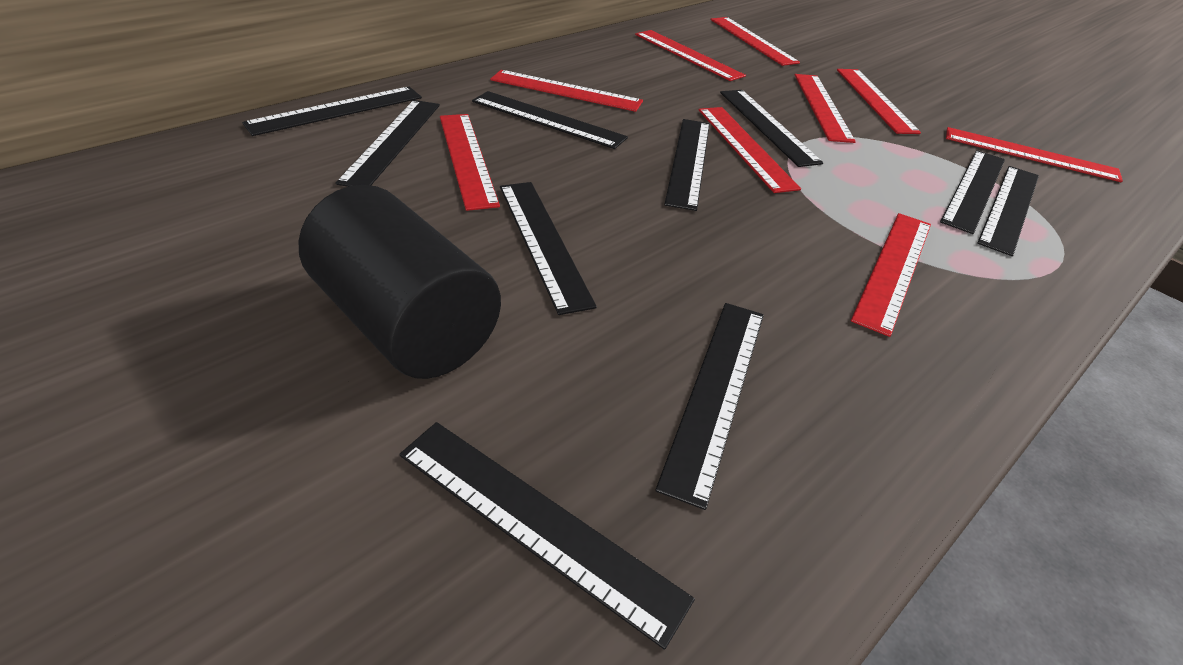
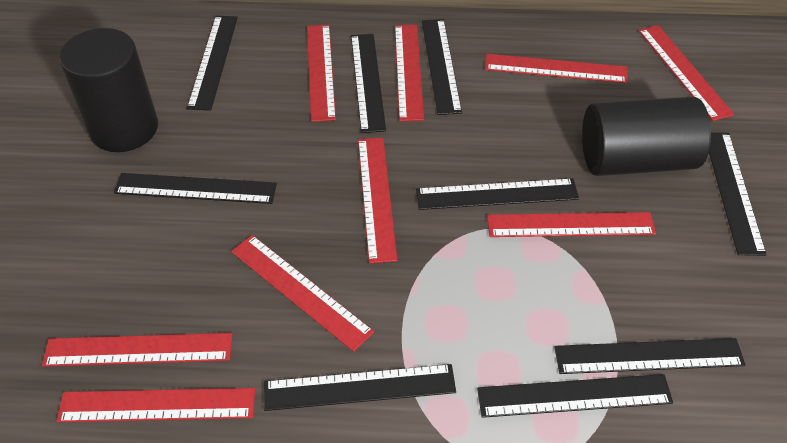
black cylinder: [299,185,501,379] = 1 -> [59,28,158,152] [582,97,711,176] = 2
black ruler: [242,87,422,136] [336,100,440,187] [399,422,695,650] [472,91,628,149] [500,182,597,315] [655,303,764,510] [664,119,710,211] [720,90,823,167] [940,150,1005,234] [977,166,1039,256] = 10 -> [114,173,277,204] [187,16,238,111] [264,364,456,411] [351,34,386,133] [416,178,579,210] [422,19,462,115] [477,374,673,418] [554,338,745,374] [709,132,767,256] = 9

